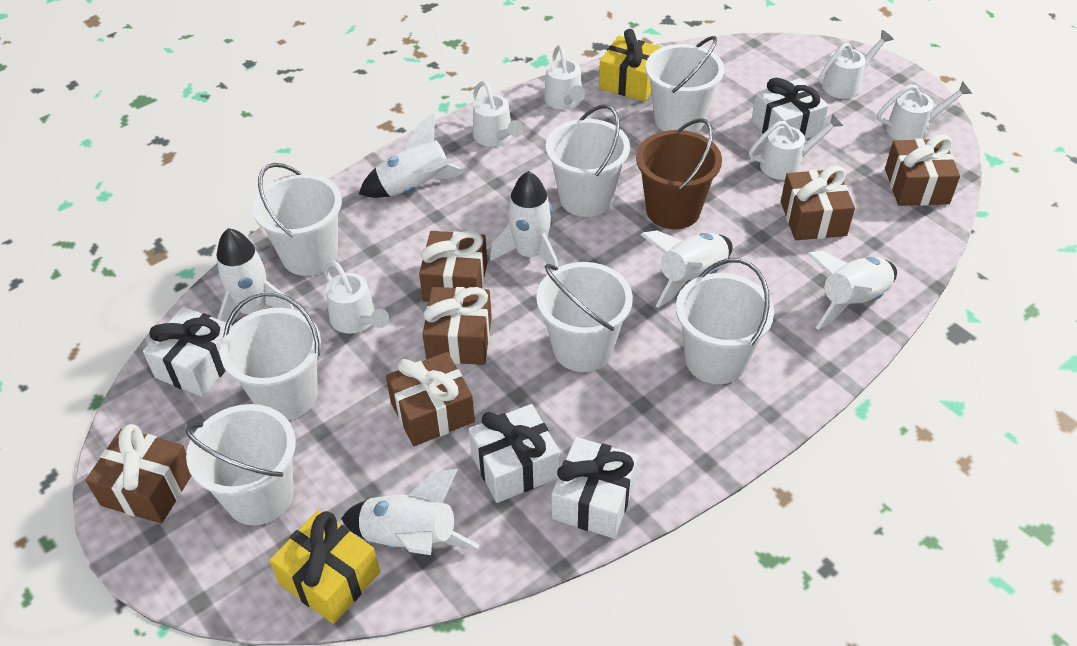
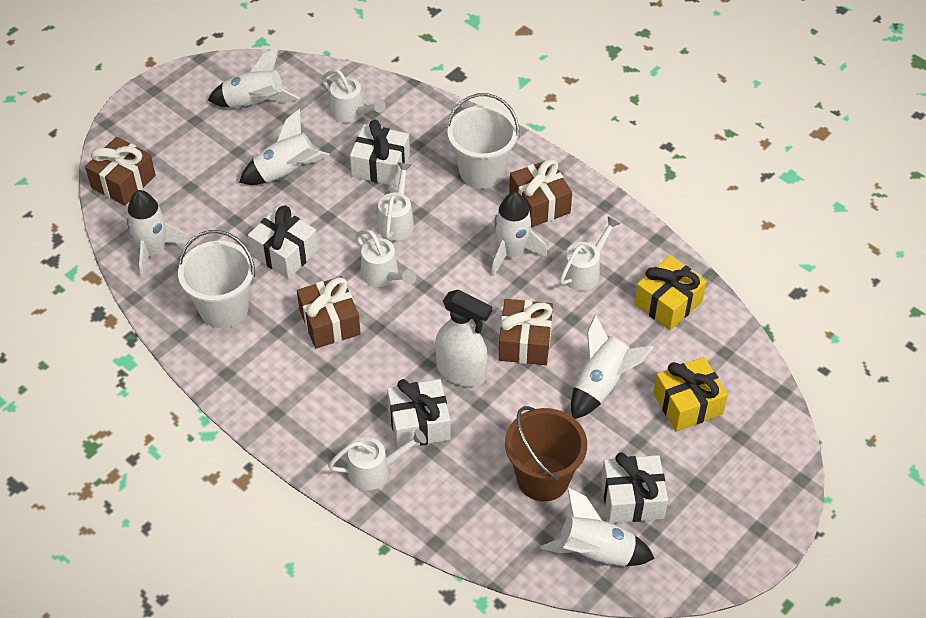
brown gift: [85,424,191,523] [386,352,475,446] [419,231,487,302] [423,287,492,365] [781,166,855,240] [885,135,960,206] = 6 -> [85,137,156,206] [297,276,361,349] [498,299,553,365] [509,159,572,227] = 4
white bucket: [186,404,296,525] [220,292,321,420] [252,163,342,276] [536,262,633,372] [546,104,630,217] [646,36,724,133] [676,258,774,384] = 7 -> [178,230,255,328] [447,93,519,189] = 2
white spray bottle: none = 0 -> [435,290,492,387] = 1
white watering can: [324,261,389,334] [473,81,524,147] [544,45,586,110] [749,114,843,180] [819,30,894,99] [877,81,972,140] = 6 -> [322,69,385,123] [328,429,427,490] [356,229,416,287] [377,162,414,241] [559,216,621,291] = 5

